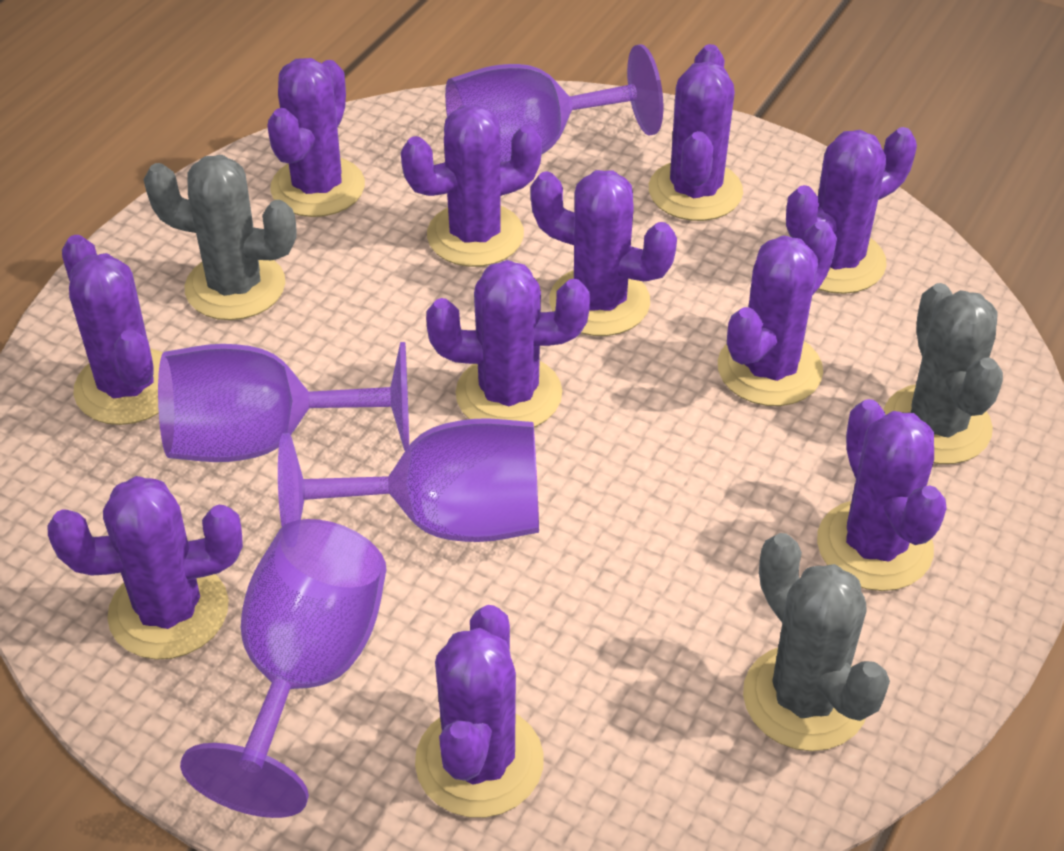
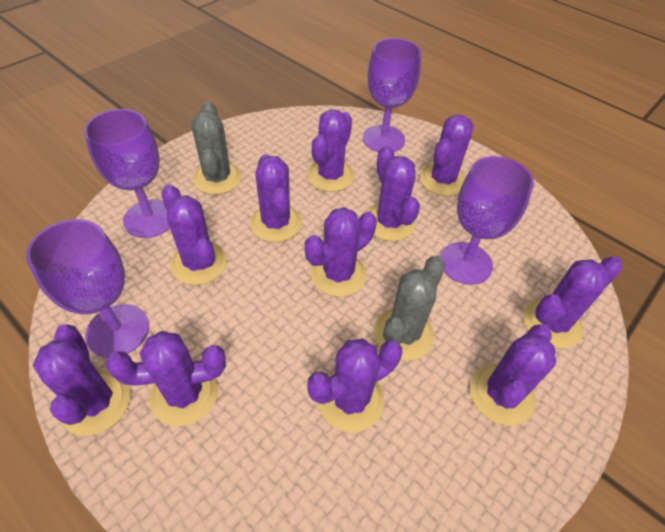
grey cactus: [144,155,297,320] [743,533,890,751] [883,283,1003,464] = 3 -> [191,101,242,194] [374,255,445,360] = 2

